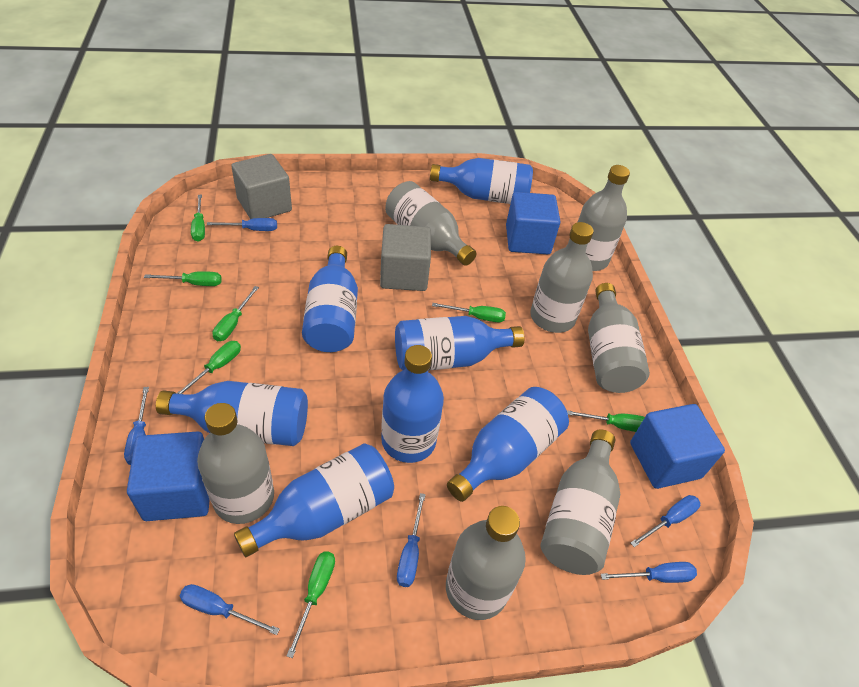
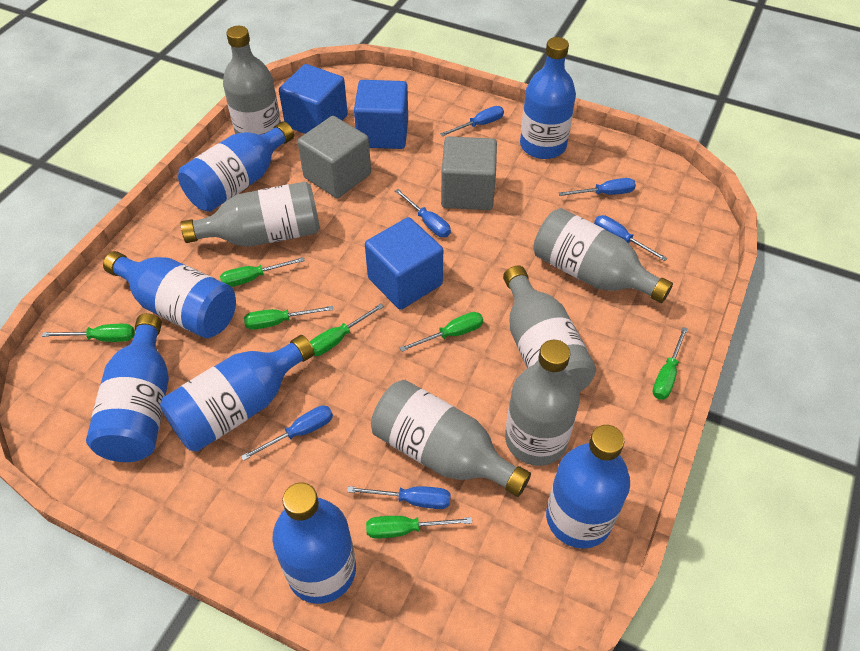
grey bottle: [197,403,274,524] [385,181,477,266] [446,506,526,620] [530,222,594,333] [541,430,620,575] [577,165,630,271] [588,283,650,393] = 7 -> [180,181,320,247] [223,26,281,134] [371,380,531,497] [503,265,596,392] [505,340,580,466] [533,208,673,303] = 6

